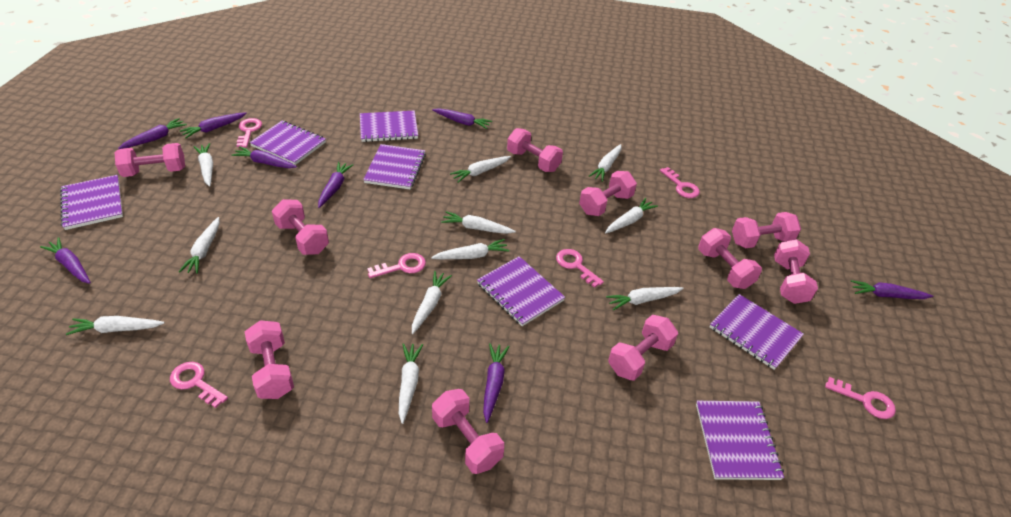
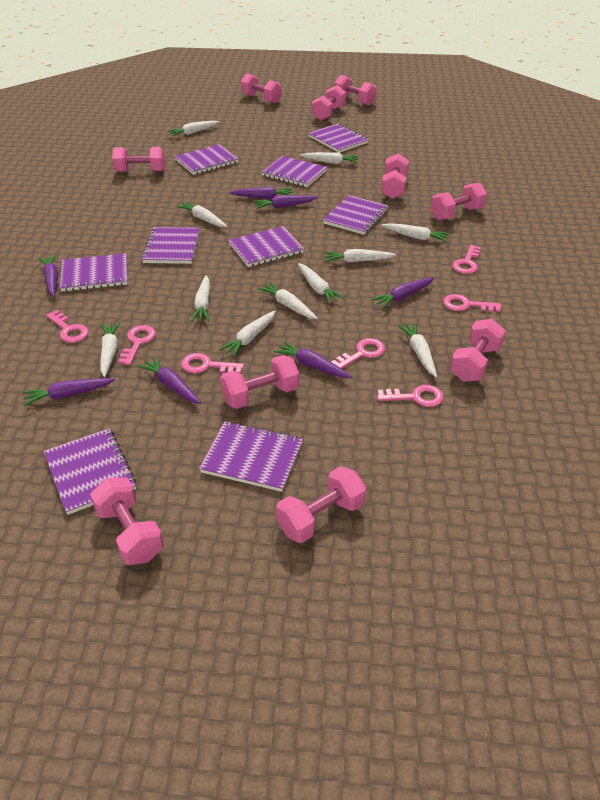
pink key: [170,362,228,408] [236,118,262,148] [367,253,426,278] [556,249,604,288] [660,167,700,198] [825,377,896,419] = 6 -> [46,310,89,343] [118,325,156,365] [181,353,244,374] [331,338,385,369] [377,385,444,407] [443,294,502,312] [452,245,481,274] = 7
purple carrot: [40,237,91,284] [118,118,187,149] [180,112,247,138] [231,147,297,168] [318,162,353,208] [432,108,492,129] [483,343,510,423] [851,280,933,299] = 8 -> [22,378,115,406] [39,255,58,297] [137,357,201,404] [230,187,293,199] [254,195,318,209] [274,341,352,378] [371,277,434,308] = 7
purple notebook: [60,175,123,230] [250,121,326,165] [360,111,418,142] [363,144,426,189] [477,256,565,326] [696,401,784,480] [710,294,804,370] = 7 -> [44,429,136,515] [60,253,127,292] [141,227,200,264] [175,144,238,175] [199,421,303,492] [229,226,304,267] [262,156,327,187] [308,124,369,153] [323,195,389,235] = 9

